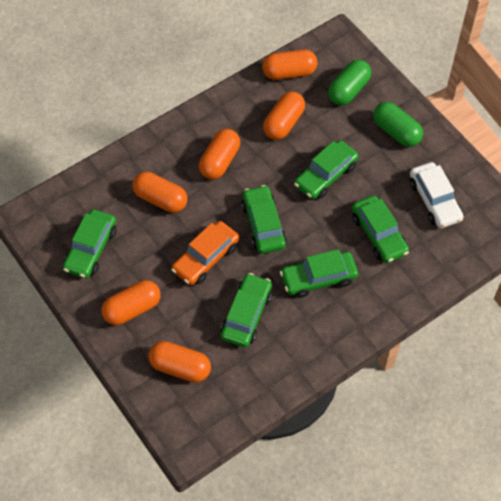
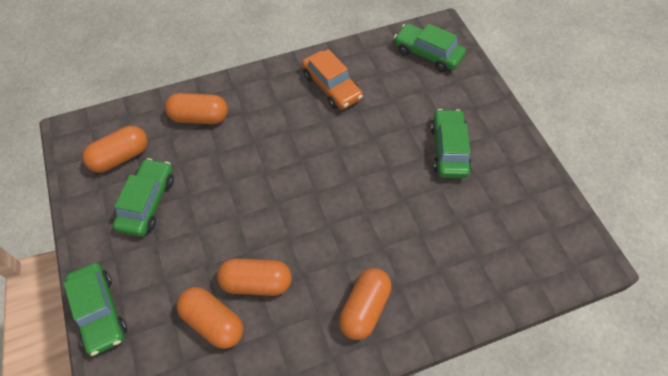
green capsule: [328,59,371,105] [373,102,423,147] = 2 -> none = 0
green car: [63,209,116,278] [221,273,272,347] [242,185,287,254] [280,249,358,298] [294,140,359,199] [352,195,409,263] = 6 -> [64,263,127,356] [113,158,174,237] [394,23,466,72] [431,109,472,178] = 4
orange capsule: [101,280,160,325] [132,172,187,213] [148,341,211,382] [199,129,240,179] [262,50,317,80] [263,92,305,140] = 6 -> [82,126,148,173] [165,93,228,124] [177,287,243,349] [217,258,292,296] [339,268,392,340] = 5
white car: [410,162,464,228] = 1 -> none = 0

